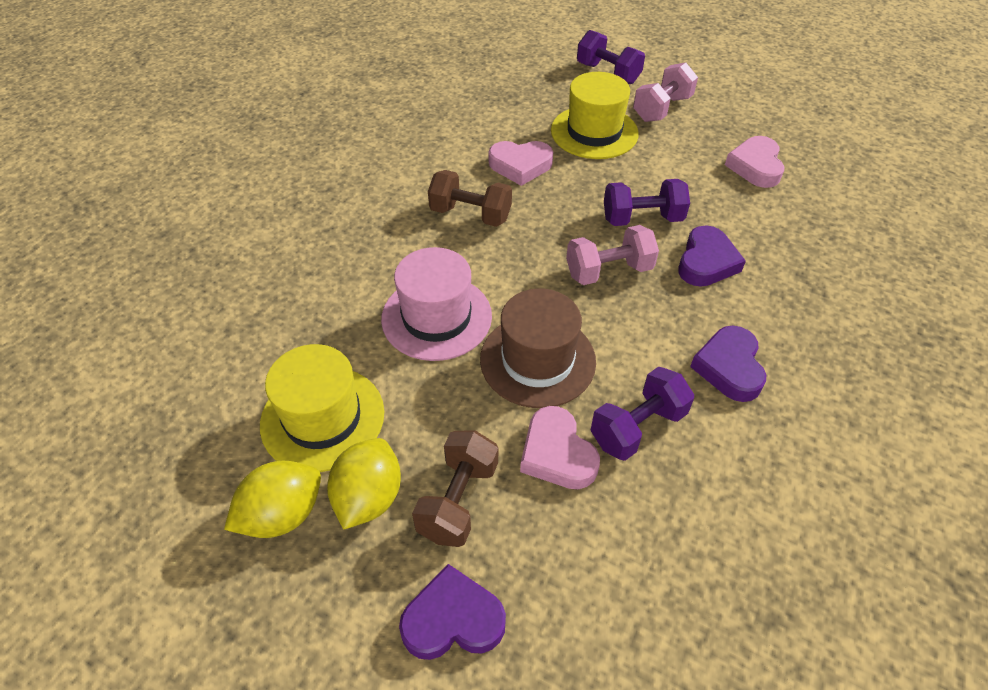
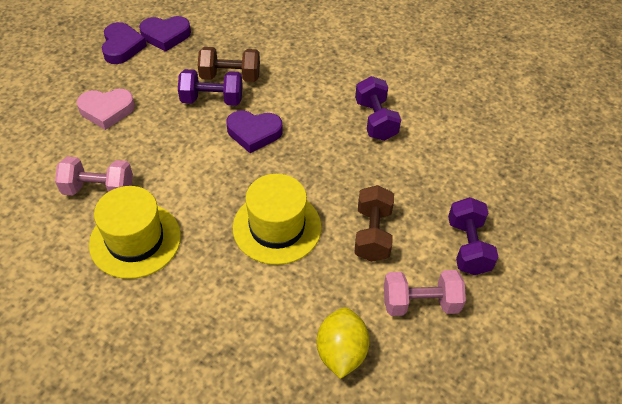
brown hat: [480,288,596,408] = 1 -> none = 0
pink hat: [381,247,492,361] = 1 -> none = 0
pink heart: [489,141,553,186] [520,406,600,489] [725,136,785,188] = 3 -> [77,89,135,130] = 1
yellow lemon: [224,461,321,538] [327,438,401,530] = 2 -> [317,307,370,379] = 1

